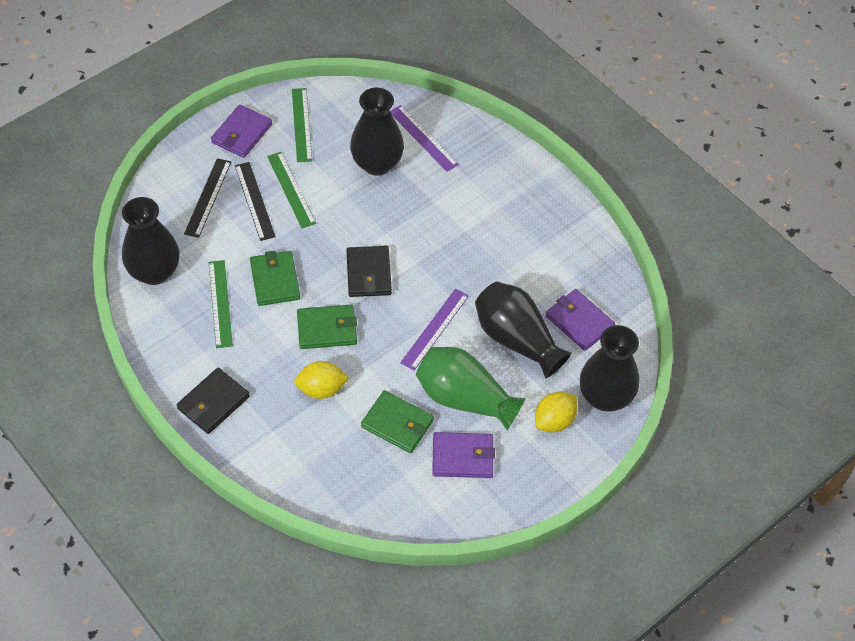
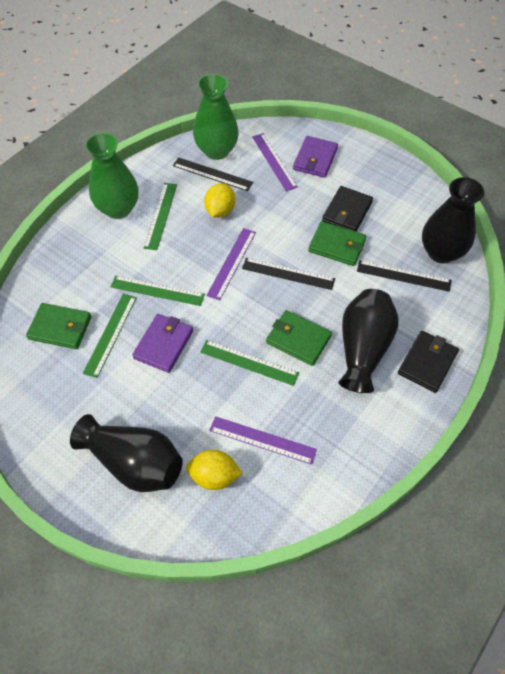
black ruler: [184,158,231,238] [235,162,276,241] = 2 -> [173,157,253,191] [242,258,335,290] [357,260,451,292] = 3
black vase: [122,197,179,285] [350,88,404,176] [475,281,571,378] [580,325,639,412] = 4 -> [70,414,183,492] [339,289,398,393] [422,177,484,263] = 3
green ruler: [209,260,233,348] [267,152,316,228] [292,88,312,162] = 3 -> [83,294,137,378] [111,276,205,306] [144,183,177,250] [200,340,299,386] = 4
green vase: [416,347,526,430] = 1 -> [85,133,138,219] [193,74,239,160] = 2
purple ruler: [390,105,459,172] [400,289,469,370] = 2 -> [206,228,256,300] [209,416,317,465] [252,133,298,191] = 3
purple wallet: [211,105,272,158] [432,432,495,478] [546,289,615,351] = 3 -> [132,314,193,373] [293,136,338,178] = 2

